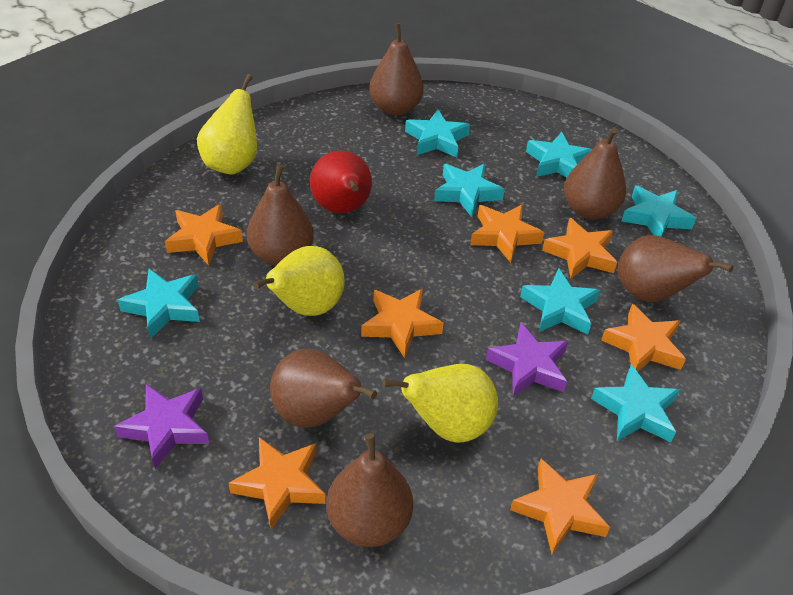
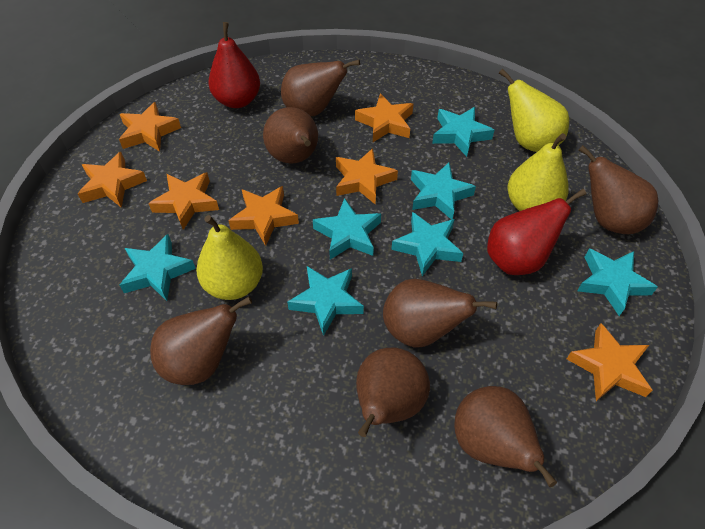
brown pear: [247,164,314,266] [270,349,377,428] [327,433,413,547] [369,23,424,116] [564,127,626,219] [618,235,733,302] = 6 -> [150,297,252,385] [263,107,318,164] [281,60,360,116] [356,348,430,437] [383,279,497,348] [454,386,557,487] [578,145,658,234] = 7
purple star: [114,384,209,469] [486,323,568,397] = 2 -> none = 0
red pear: [310,151,372,213] = 1 -> [208,22,260,108] [487,189,586,275] = 2

